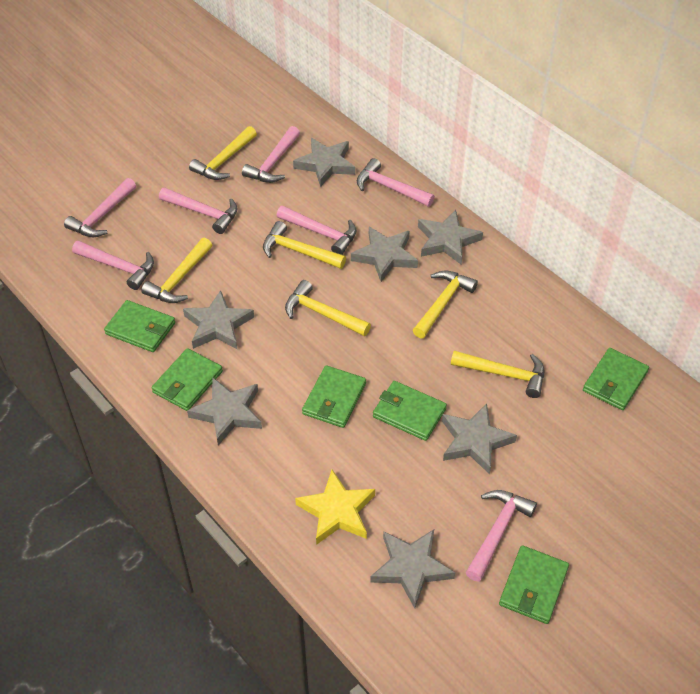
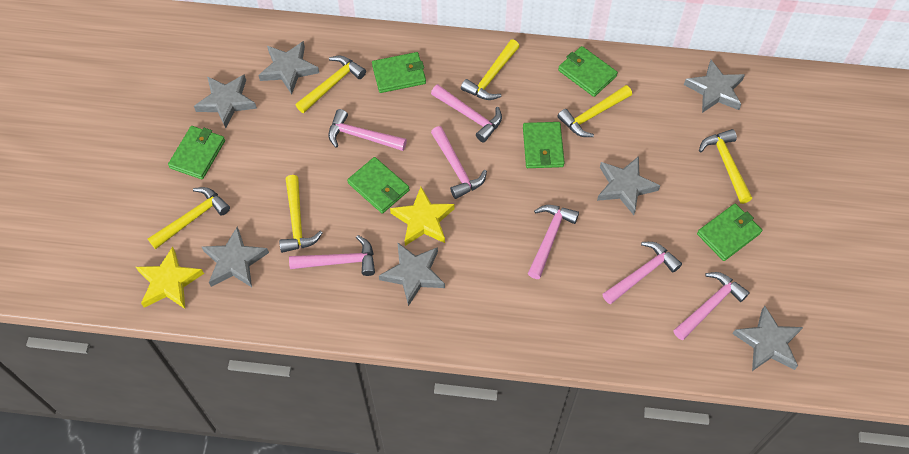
yellow star: [295,470,375,545] = 1 -> [136,247,204,309] [390,187,455,246] = 2

